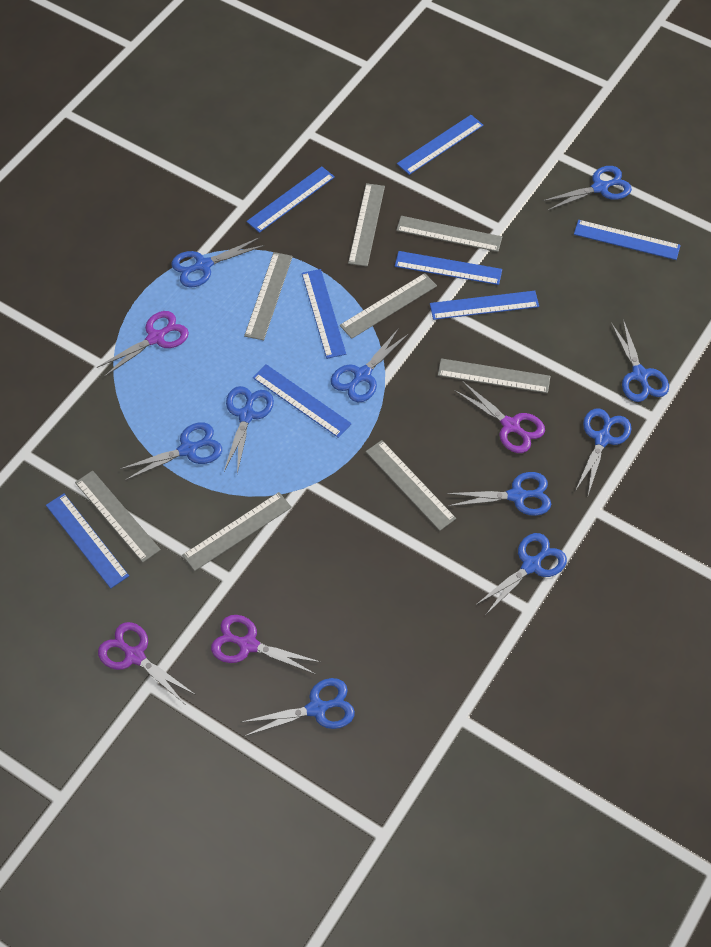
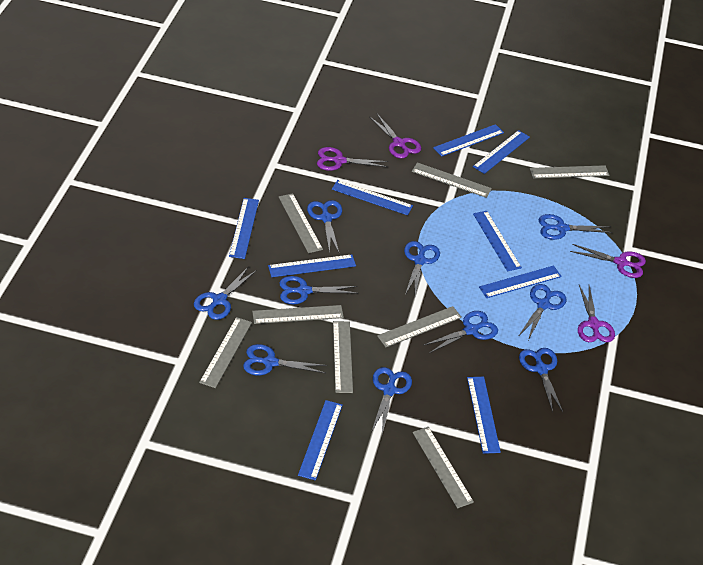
blue ruler: [46,493,129,589] [246,166,335,233] [253,364,352,438] [302,269,346,359] [395,251,502,285] [397,115,483,175] [430,291,539,320] [574,220,681,260] = 8 -> [229,198,259,259] [268,254,356,277] [298,400,343,481] [332,180,413,215] [433,124,504,157] [467,377,501,454] [473,130,530,174] [473,211,522,271] [479,265,562,298] = 9

